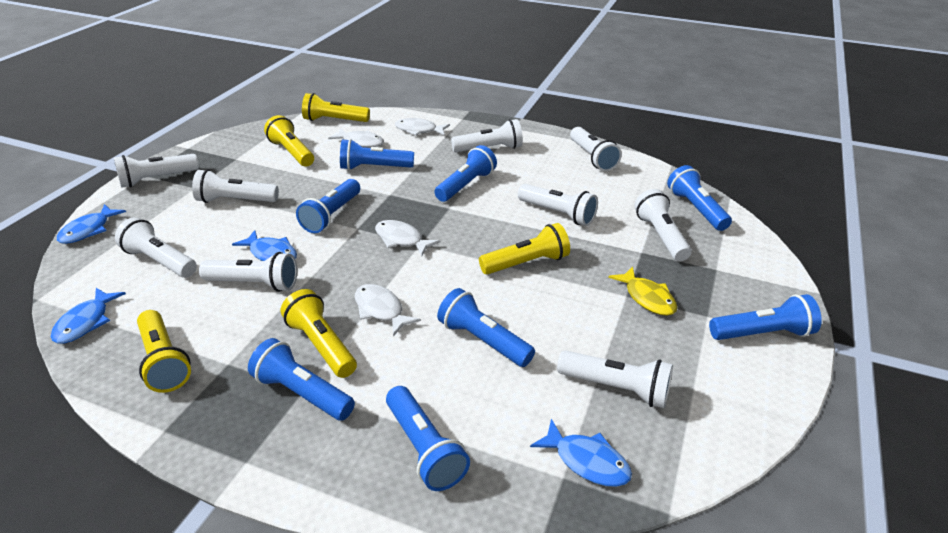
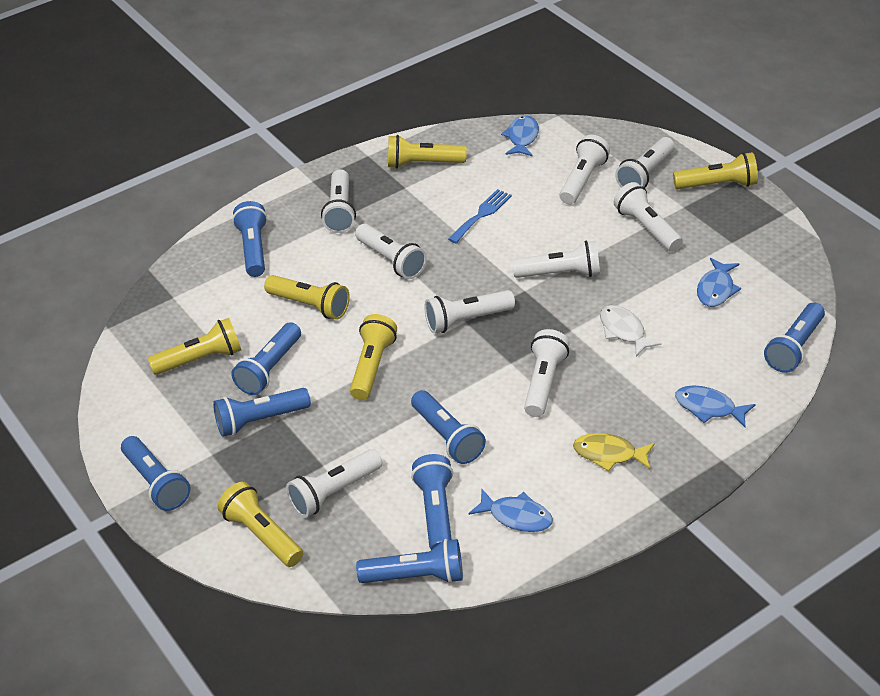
blue fork: none = 0 -> [448,189,512,243] = 1
white fish: [328,129,384,148] [355,284,421,336] [375,220,440,256] [395,118,450,136] = 4 -> [600,305,662,357] = 1
yellow flashlight: [137,310,191,393] [264,115,314,166] [280,289,357,378] [302,93,370,122] [479,223,570,275] = 5 -> [148,318,241,375] [217,482,303,567] [264,275,350,320] [350,314,397,400] [388,135,467,169] [673,152,758,189] = 6

